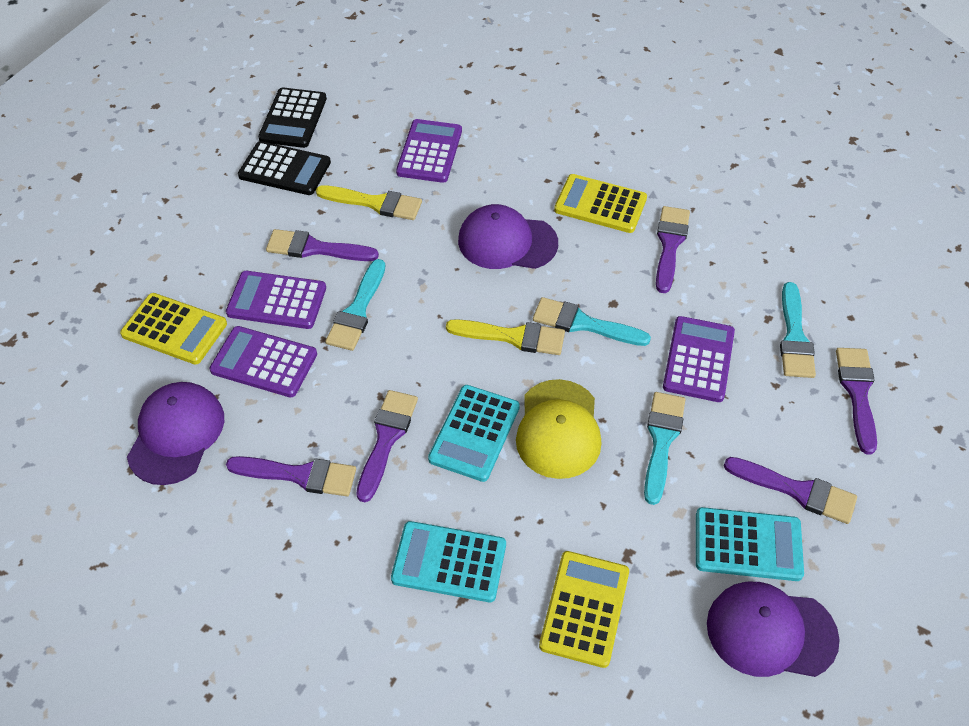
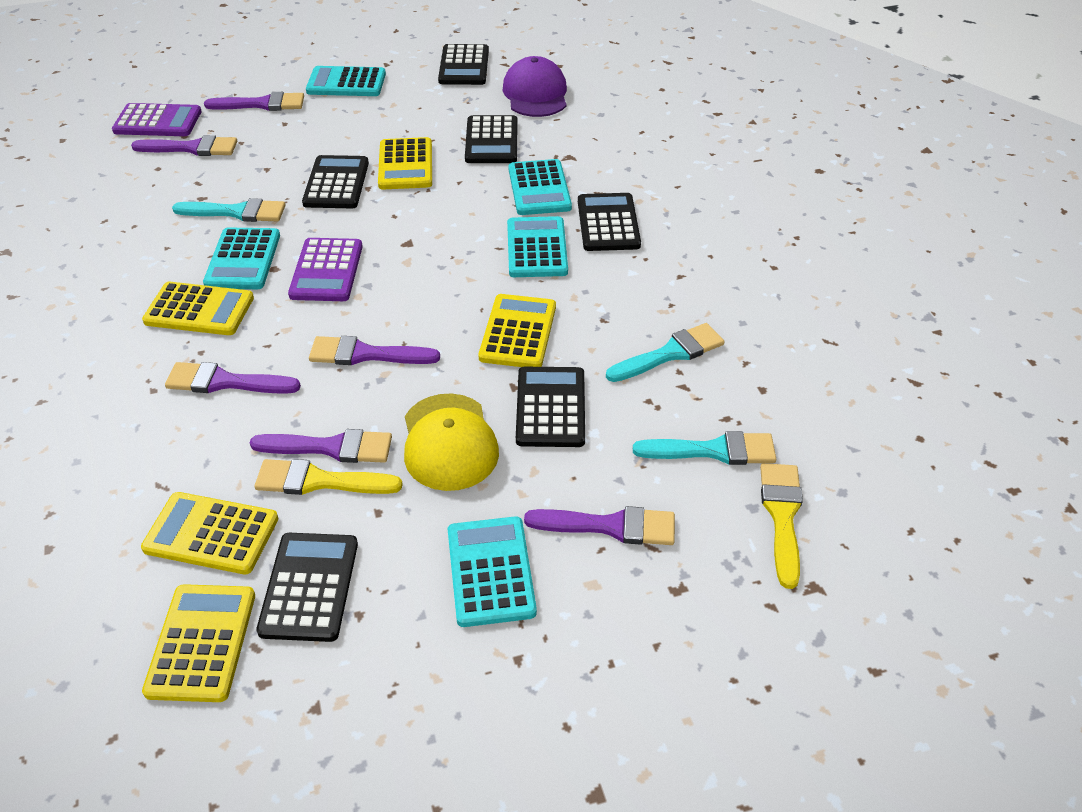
black calculator: [238,141,331,195] [258,87,327,148] = 2 -> [256,533,358,642] [302,155,369,208] [438,44,489,85] [465,115,518,163] [516,367,585,447] [578,193,641,251] = 6
purple calculator: [210,326,317,397] [226,271,326,329] [396,119,462,183] [663,316,735,402] = 4 -> [112,103,202,136] [288,238,363,301] = 2
purple cap: [127,382,224,485] [458,204,558,269] [707,582,840,677] = 3 -> [502,56,567,117] = 1
turquoise brush: [325,259,385,351] [533,297,651,346] [644,392,685,505] [780,282,816,378] = 4 -> [172,198,286,222] [606,323,725,382] [633,431,776,465] = 3
turquoise calculator: [391,521,506,602] [428,385,520,482] [696,507,804,581] = 3 -> [203,227,280,289] [306,66,386,96] [448,516,537,627] [507,216,568,277] [509,159,572,215] = 5
yellow calculator: [120,293,227,365] [539,551,629,668] [554,174,647,233] = 3 -> [141,492,278,575] [142,282,254,335] [142,584,255,702] [378,137,432,190] [478,294,556,367] = 5

